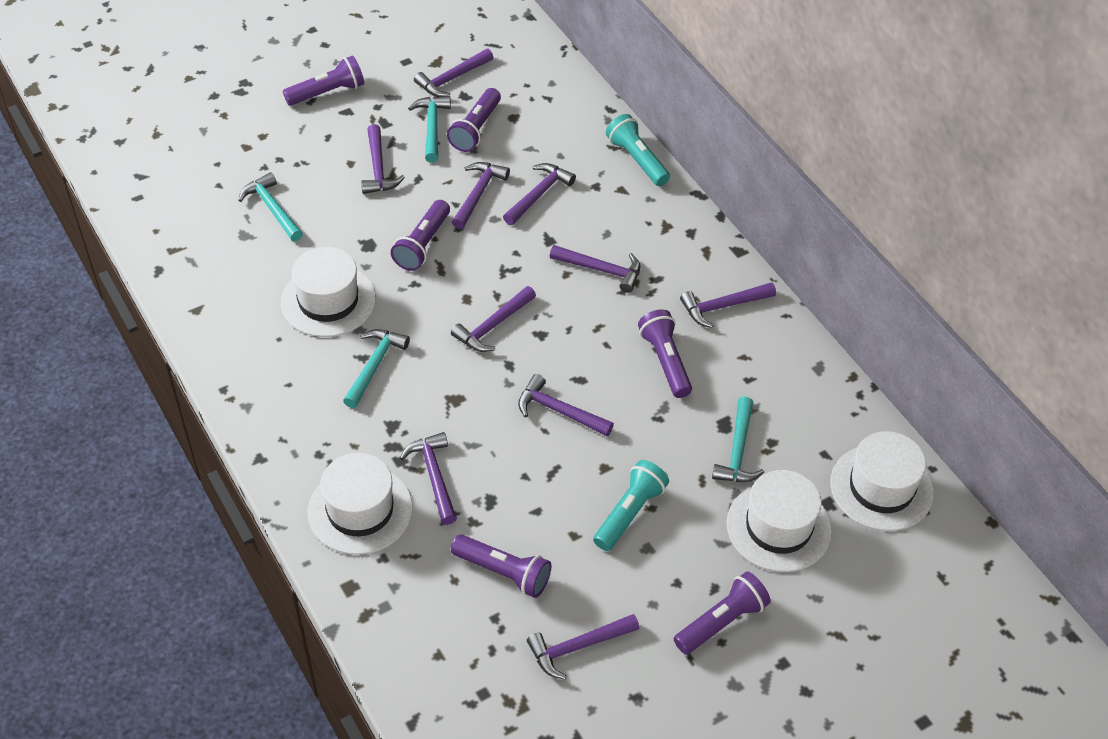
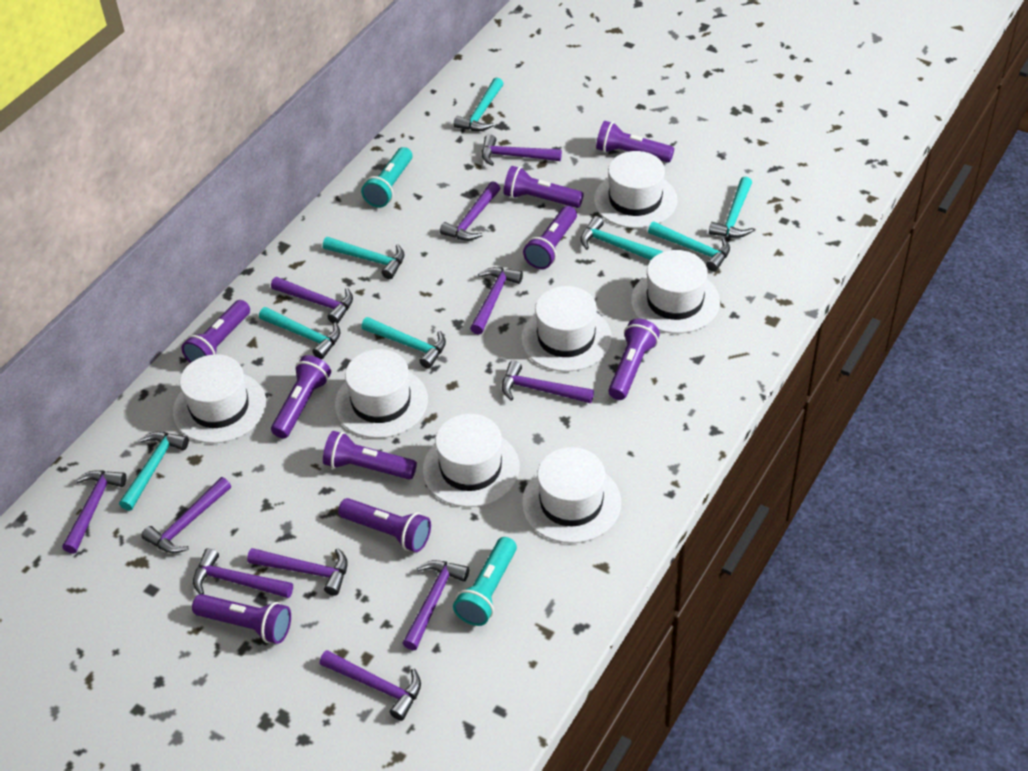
purple flashlight: [283,55,364,106] [391,200,450,271] [447,88,501,152] [451,534,551,598] [638,309,692,398] [674,571,771,655] = 6 -> [181,300,250,363] [192,594,291,644] [271,355,331,439] [323,431,417,479] [338,498,431,552] [504,166,584,208] [523,206,577,269] [596,121,674,163] [608,319,660,400] = 9
purple hammer: [361,124,405,194] [400,432,457,525] [414,49,494,97] [451,286,536,352] [452,162,510,229] [503,163,576,225] [518,374,614,436] [527,614,639,680] [550,245,640,293] [680,282,776,328] = 10 -> [62,470,127,554] [141,477,231,553] [193,548,293,598] [247,548,348,596] [271,277,353,324] [319,650,421,721] [402,560,469,650] [440,181,500,241] [470,267,523,335] [482,134,562,166] [502,361,594,403] = 11
turquoise hammer: [238,172,303,241] [343,329,410,408] [408,96,451,162] [712,396,764,482] = 4 -> [119,432,189,511] [259,307,340,359] [323,237,405,279] [361,317,446,369] [454,77,504,131] [580,216,663,260] [648,222,730,272] [709,177,753,238] = 8
white hat: [281,247,376,337] [308,453,413,555] [727,470,832,572] [830,431,934,531] = 4 -> [173,354,266,443] [335,349,428,438] [422,414,520,507] [521,286,612,372] [522,447,621,543] [594,151,677,228] [631,250,720,333] = 7

